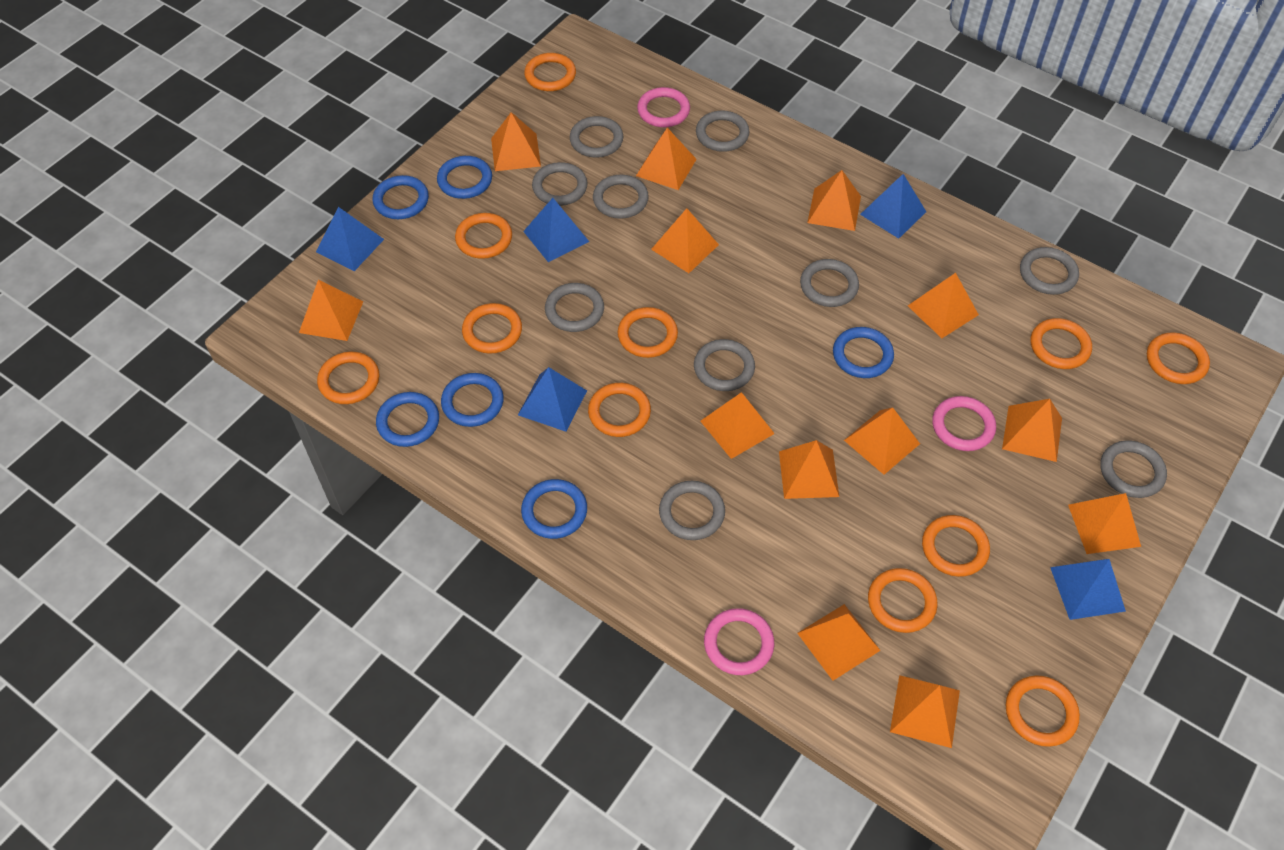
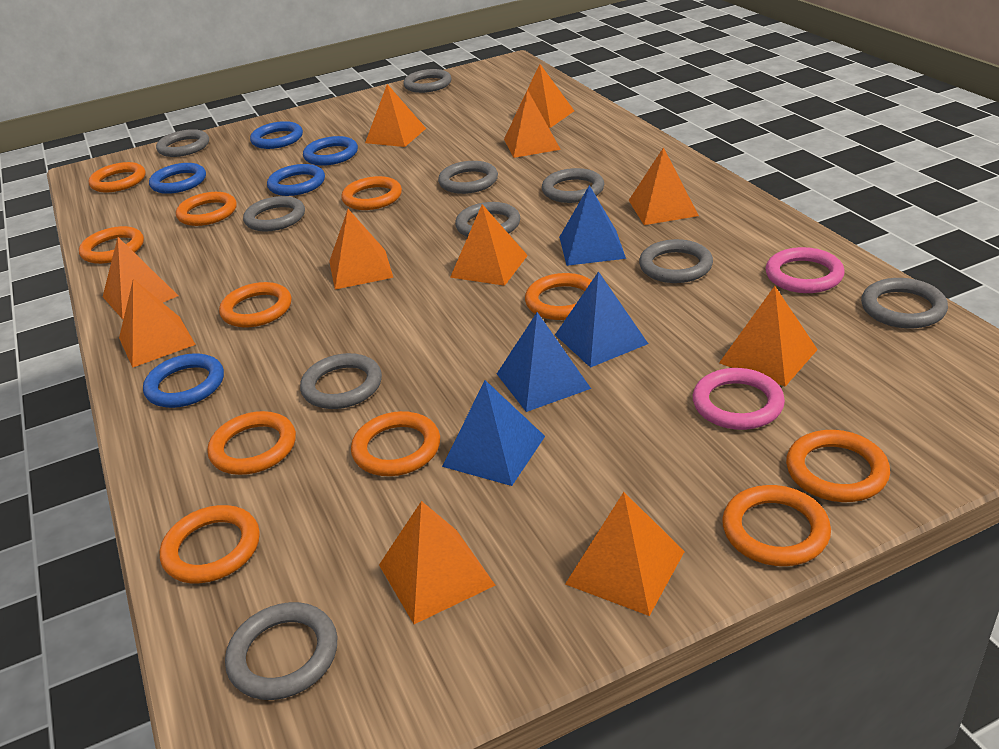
blue pyramid: [316,207,384,271] [518,367,587,432] [523,198,589,262] [860,174,926,239] [1050,559,1126,620] = 5 -> [442,380,545,486] [497,312,591,412] [555,271,648,368] [559,185,626,266] = 4
blue ring: [373,175,429,219] [376,392,439,447] [437,156,492,199] [441,373,504,427] [521,479,587,539] [833,327,894,378] = 6 -> [143,353,224,408] [149,163,206,194] [250,121,303,149] [267,164,325,196] [303,136,358,166] = 5
orange pyramid: [299,280,363,341] [491,112,541,171] [636,128,697,190] [651,208,719,273] [700,392,775,459] [779,440,839,499] [797,604,881,681] [807,170,861,231] [844,407,920,475] [890,675,960,748] [908,273,979,338] [1002,399,1062,462] [1068,493,1141,554] = 13 -> [103,237,178,319] [119,279,196,368] [329,209,393,290] [365,84,426,147] [379,501,496,624] [450,204,528,286] [504,90,561,158] [512,64,574,128] [565,492,685,616] [629,147,699,225] [719,286,818,387] = 11
pink ring: [637,87,690,127] [704,608,774,675] [932,396,996,451] = 3 -> [693,368,785,430] [765,247,845,293] = 2

